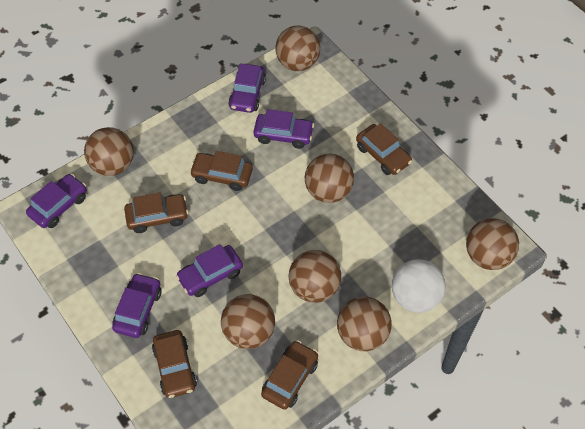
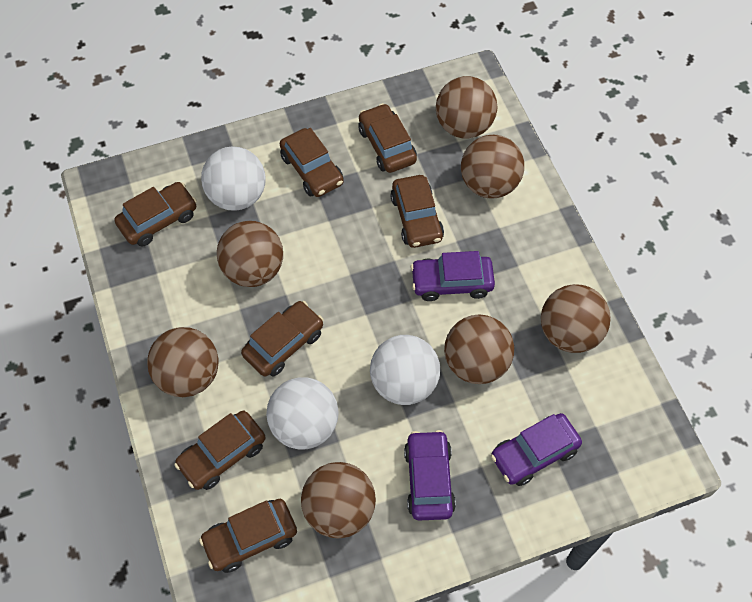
brown car: [124,192,189,233] [152,330,197,398] [189,151,253,191] [261,340,318,410] [356,123,412,175] = 5 -> [115,182,197,247] [174,411,266,490] [199,499,297,573] [241,301,323,377] [280,128,344,197] [358,103,417,173] [390,175,444,248] = 7
purple car: [26,174,87,228] [112,273,162,338] [176,244,243,297] [228,63,266,113] [254,109,314,149] = 5 -> [404,430,456,521] [411,251,495,301] [491,413,582,486] = 3
white ball: [392,259,445,313] = 1 -> [201,146,266,211] [266,377,339,450] [370,335,440,405] = 3

